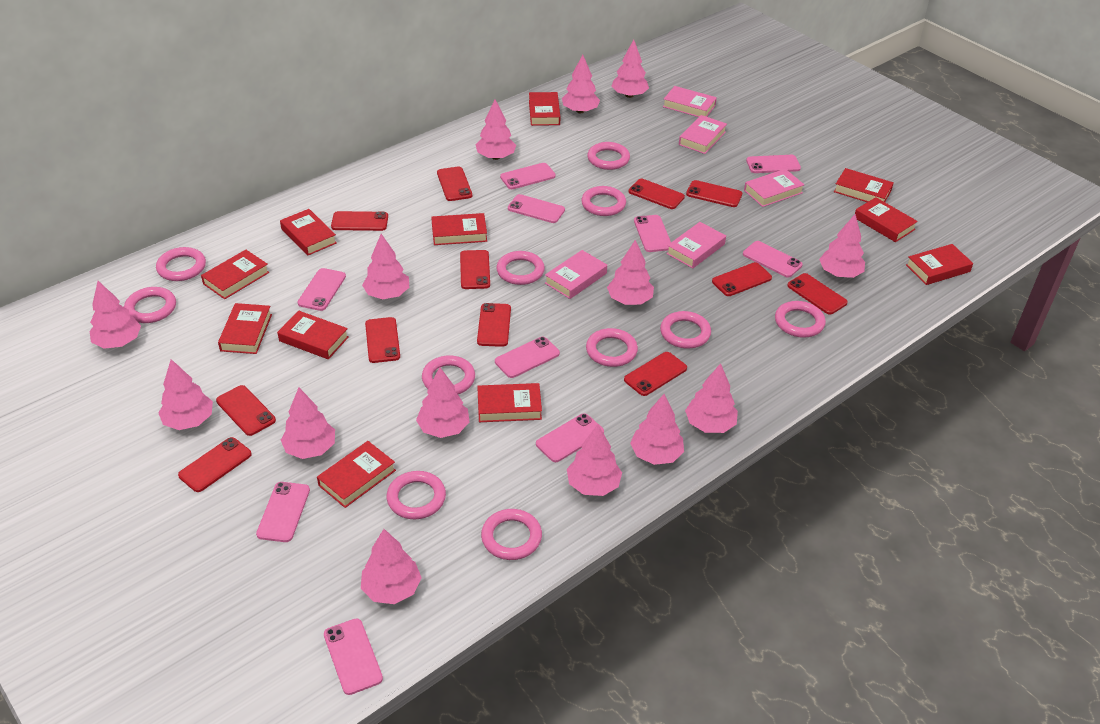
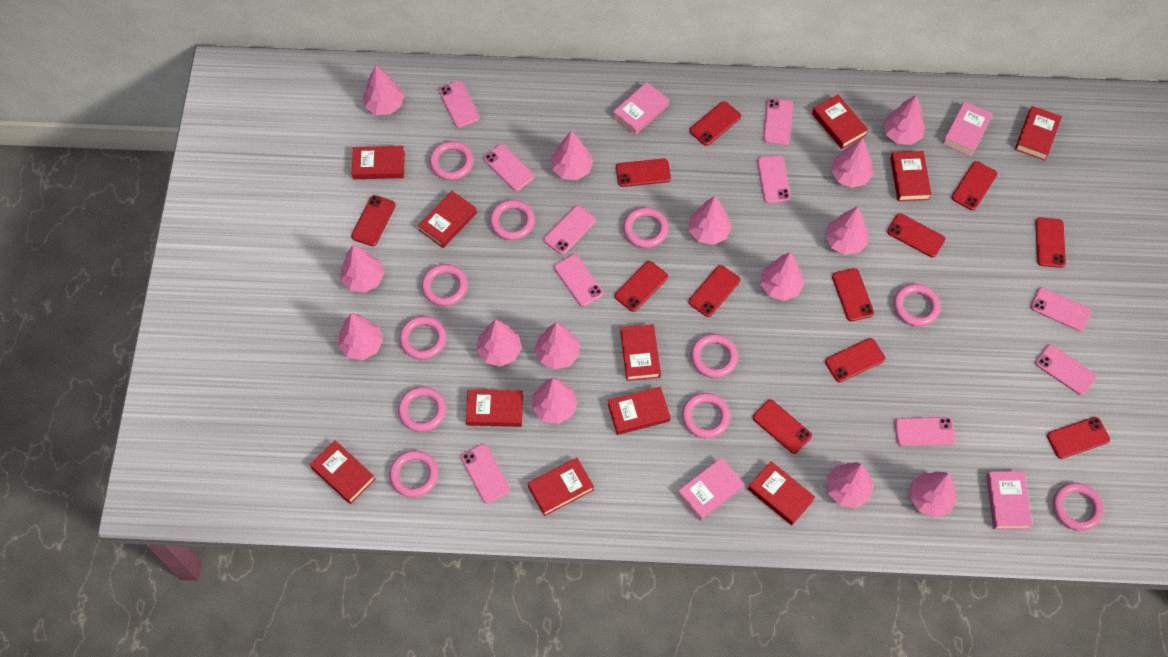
pink book: [545,250,607,299] [663,86,717,117] [666,222,726,268] [679,115,727,154] [744,169,805,207] = 5 -> [613,82,669,135] [678,458,744,521] [943,101,993,156] [986,471,1032,530] = 4

